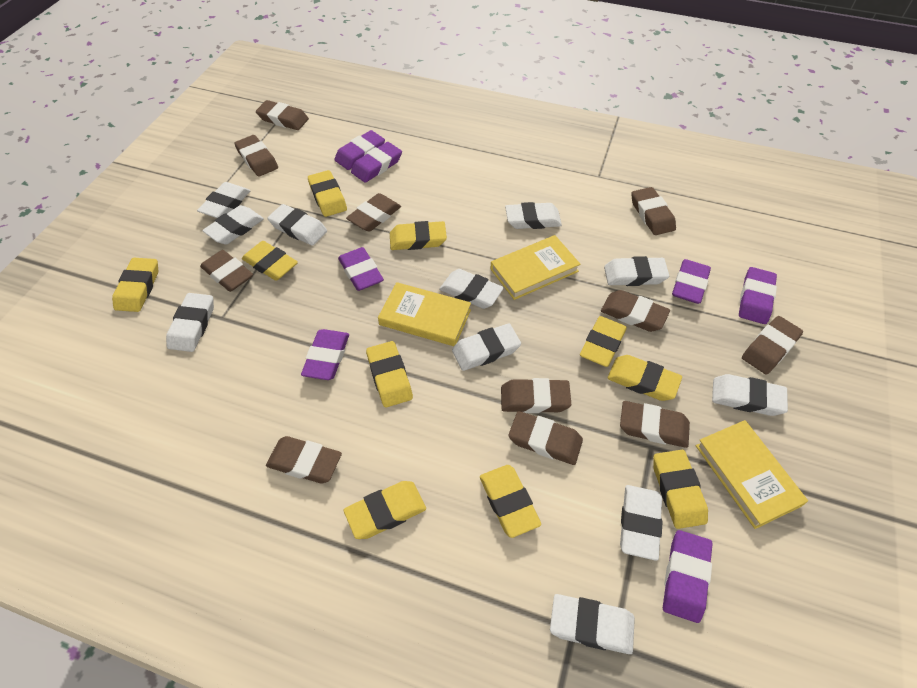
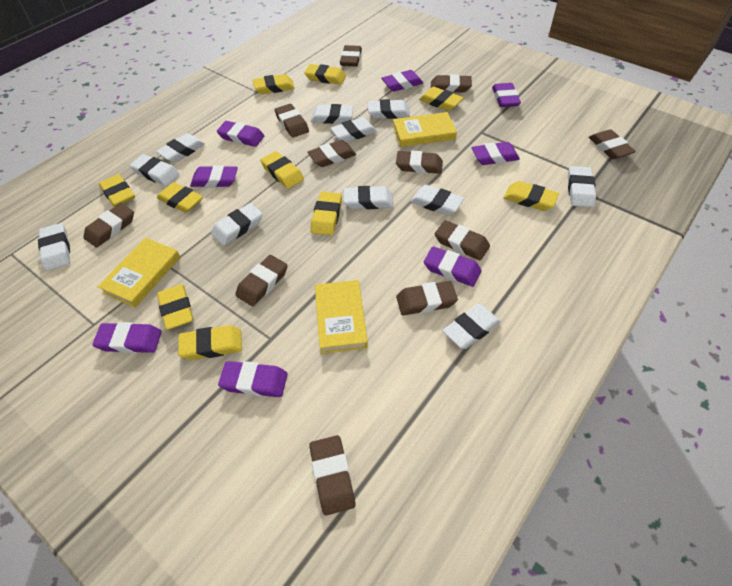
purple eraser: [301,329,349,380] [334,130,385,170] [338,247,384,291] [351,142,402,183] [663,530,713,623] [672,259,711,304] [739,267,777,324] = 7 -> [92,322,162,353] [190,165,238,188] [217,121,264,147] [218,361,288,397] [381,70,423,92] [424,246,481,287] [472,142,520,165] [492,83,521,107] = 8

